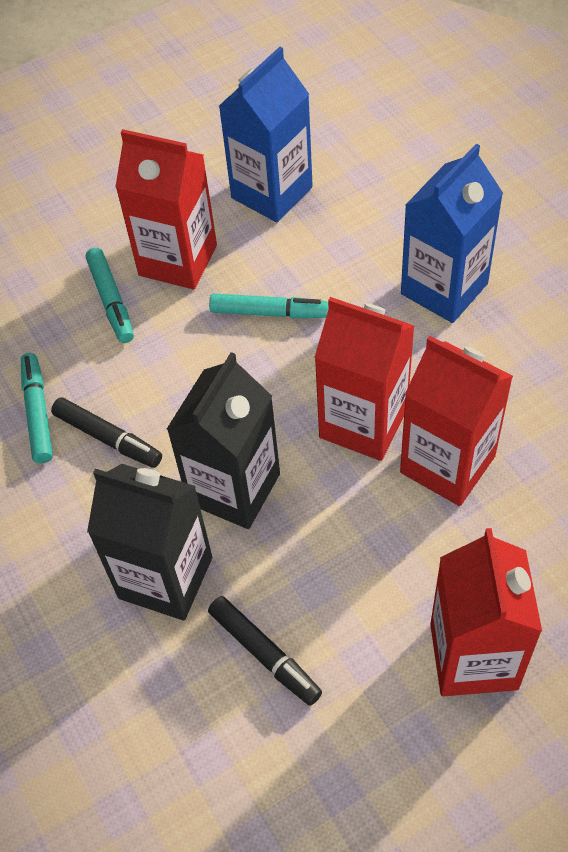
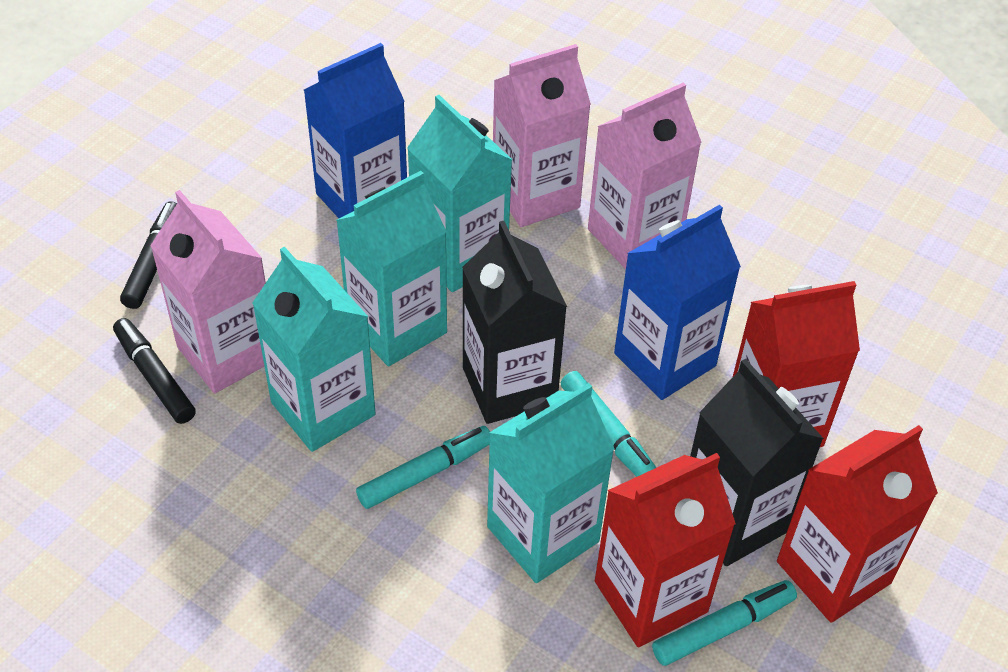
pink carton: none = 0 -> [150,190,266,393] [493,44,591,227] [588,83,702,269] = 3
red carton: [115,129,217,289] [314,297,414,461] [400,336,513,506] [430,528,542,696] = 4 -> [595,453,736,647] [733,281,860,447] [777,425,938,623] = 3
turquoise carton: none = 0 -> [252,247,376,452] [336,171,447,366] [407,95,512,292] [487,383,615,583] = 4

